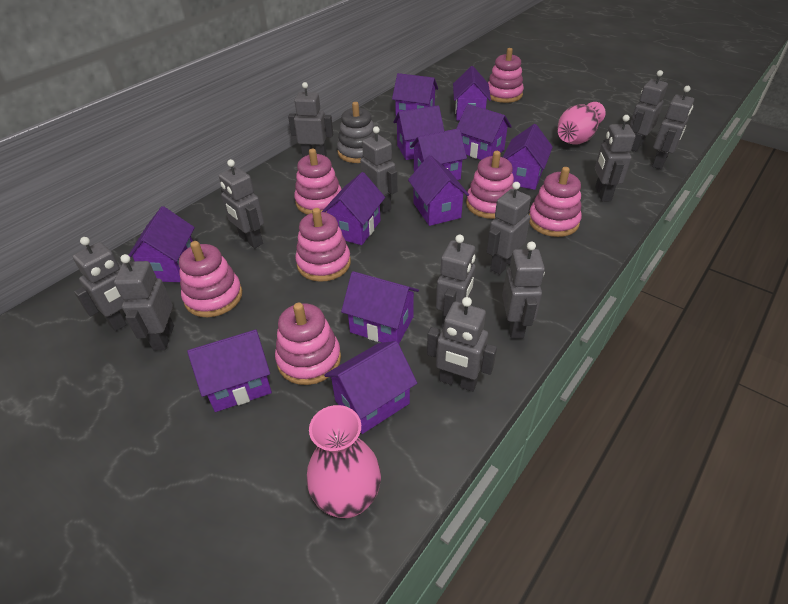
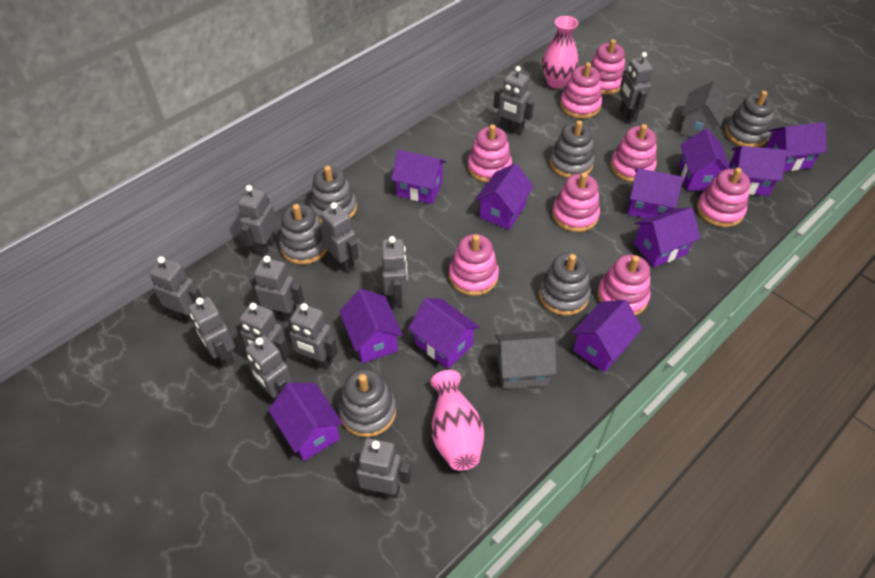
grey house: none = 0 -> [495,331,557,389] [680,81,729,137] = 2
grey stacking toy: [337,102,375,163] = 1 -> [279,204,327,264] [310,166,357,223] [339,369,396,437] [538,253,591,315] [549,120,595,178] [725,91,775,147] = 6
pink stacking toy: [179,241,242,317] [275,303,341,385] [294,149,342,215] [295,208,351,282] [466,151,514,219] [488,48,524,103] [529,167,582,237] = 7 -> [449,234,499,296] [468,124,512,183] [552,172,600,232] [560,62,602,119] [591,39,625,95] [597,254,650,316] [610,124,657,182] [697,168,750,227] = 8
purple house: [129,206,195,282] [187,330,272,412] [322,172,385,245] [324,341,417,434] [341,271,419,343] [392,73,438,116] [393,105,444,160] [408,155,469,226] [410,128,467,180] [453,66,491,120] [456,104,512,160] [503,124,553,190] = 12 -> [268,383,343,461] [339,289,403,363] [391,150,446,204] [408,298,480,369] [475,163,534,230] [572,300,642,372] [627,168,684,218] [634,208,700,267] [679,128,730,191] [729,146,787,196] [765,122,827,171] = 11

